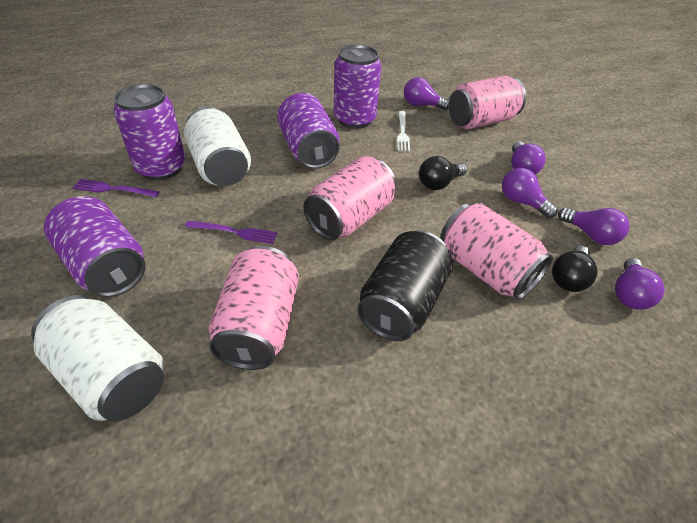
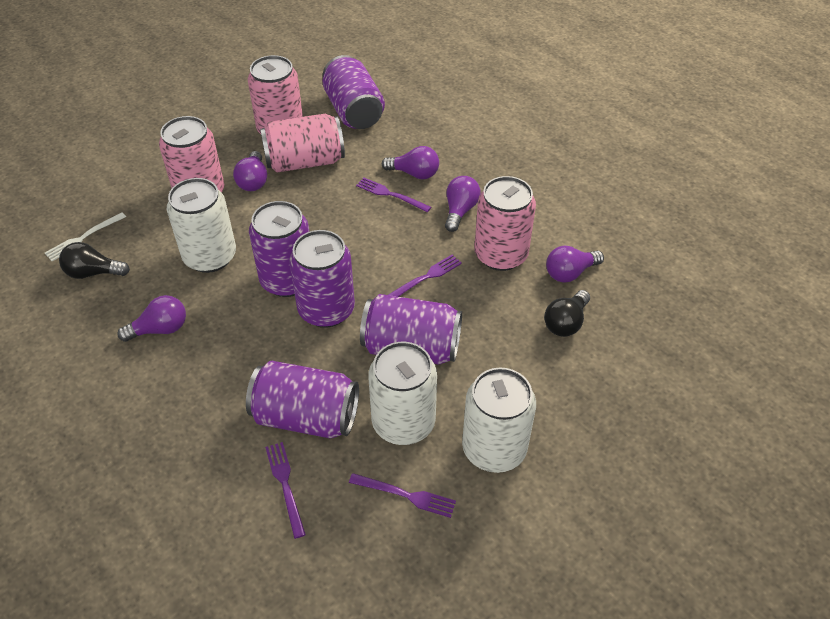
black can: [357,231,453,341] = 1 -> none = 0
purple can: [44,196,146,297] [113,84,186,180] [277,93,339,169] [334,44,382,129] = 4 -> [246,361,359,439] [249,201,309,297] [289,230,355,328] [323,55,385,129] [360,294,462,365] = 5
purple fork: [73,179,159,197] [185,221,277,244] = 2 -> [265,442,306,539] [349,473,456,518] [356,178,431,212] [388,255,462,297] = 4
white can: [31,295,164,422] [184,107,251,186] = 2 -> [167,178,236,273] [368,342,437,445] [462,367,536,473] = 3

